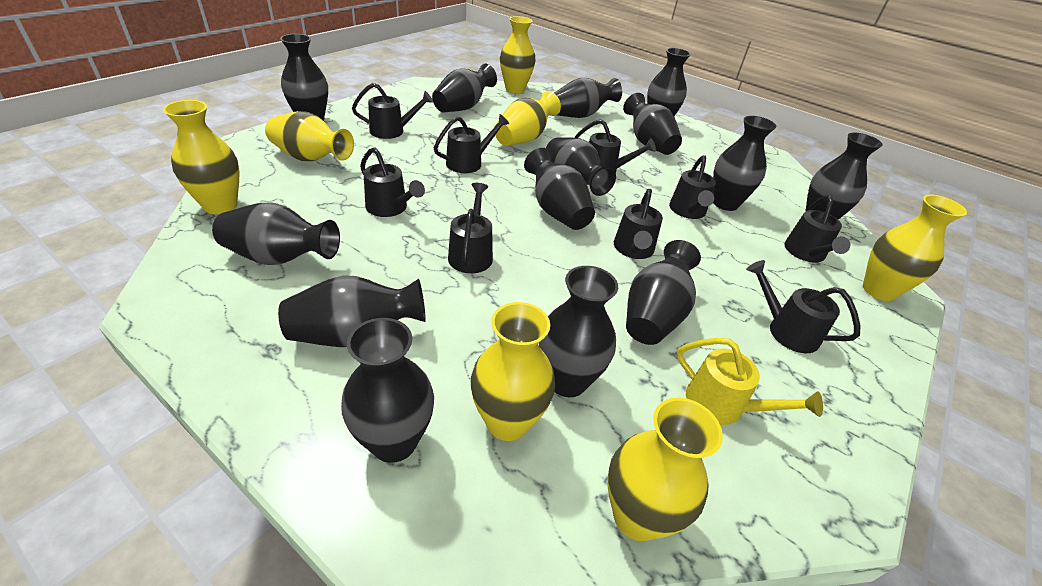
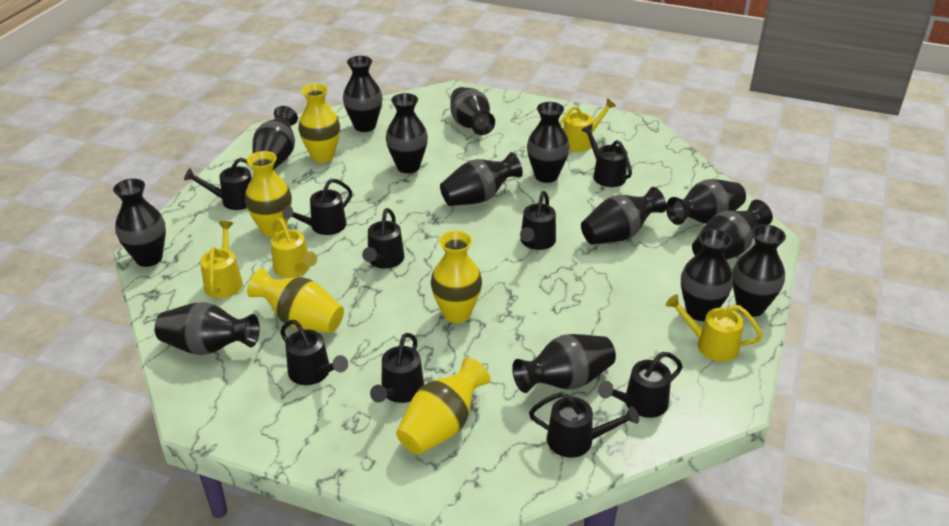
yellow vase: [163,100,240,214] [265,111,354,161] [471,302,555,441] [495,91,561,146] [500,16,535,93] [608,398,723,541] [863,195,967,301] = 7 -> [245,151,292,237] [247,268,344,333] [299,83,340,163] [396,357,490,455] [431,231,482,323] = 5
yellow watering can: [676,338,823,425] = 1 -> [200,221,243,298] [271,218,317,278] [559,98,616,152] [666,294,763,362] = 4

